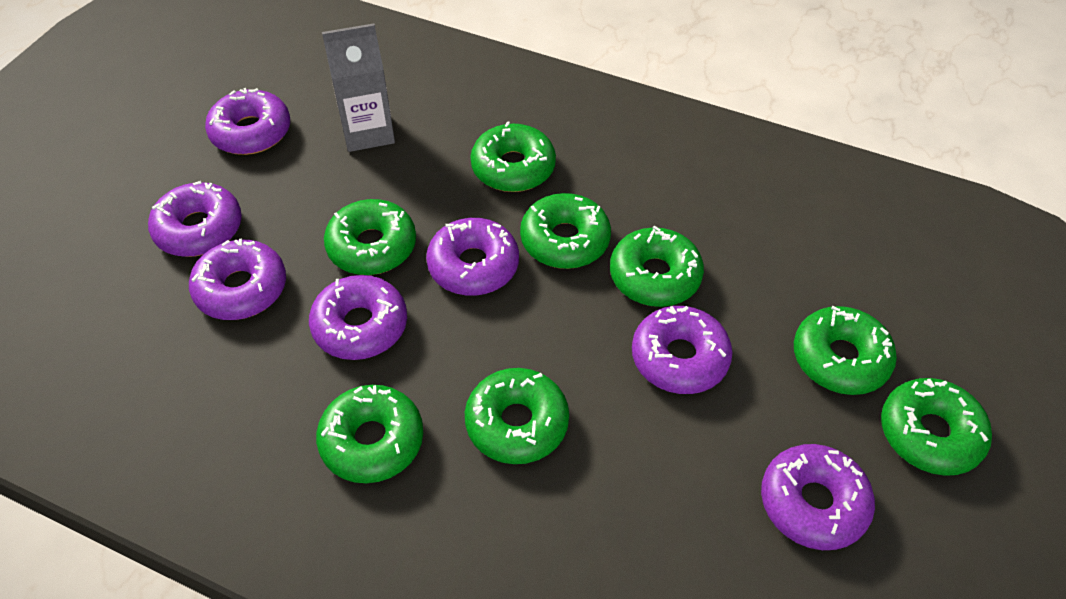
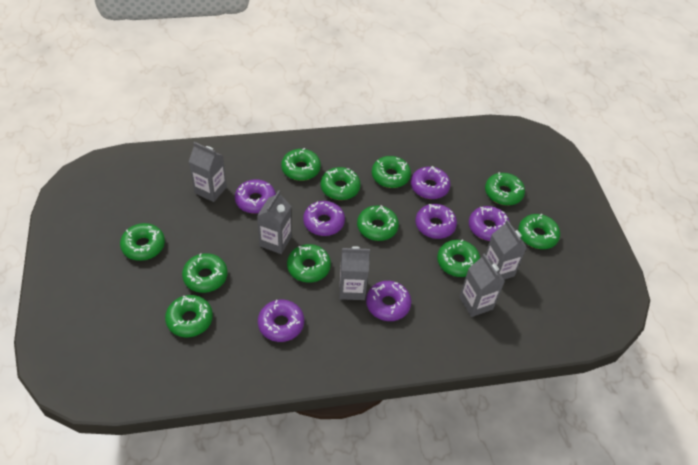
green donut: [316,385,423,483] [324,199,416,275] [465,368,569,464] [470,121,556,192] [520,193,611,269] [610,225,704,307] [794,305,897,395] [881,378,992,476] = 8 -> [120,223,165,261] [165,295,213,337] [182,253,228,293] [281,148,321,181] [287,244,331,283] [321,167,361,200] [357,205,399,241] [372,156,411,188] [437,239,480,277] [485,172,525,206] [518,213,560,249] = 11
grey carton: [322,24,395,152] = 1 -> [189,142,227,202] [257,190,292,254] [339,246,370,300] [459,254,505,317] [485,220,527,280] = 5

